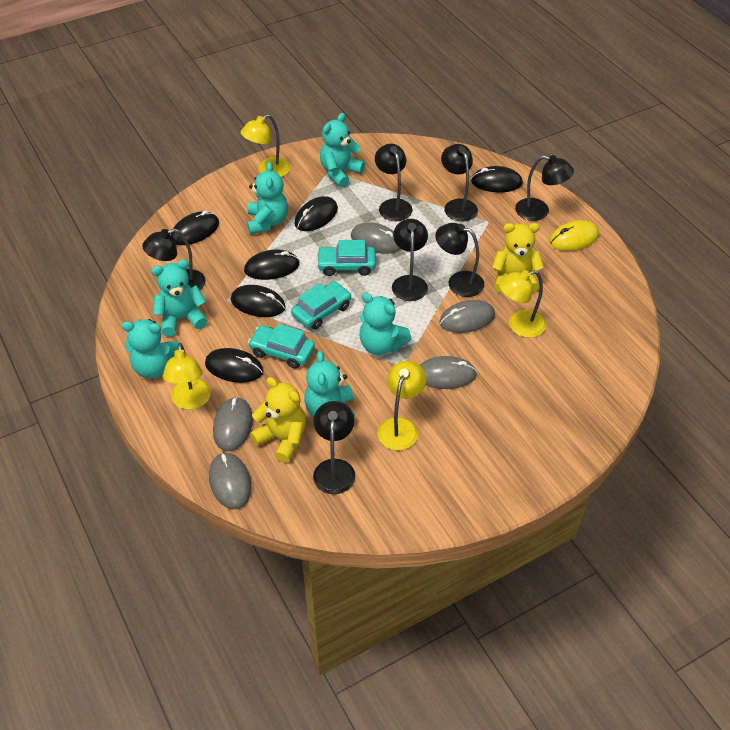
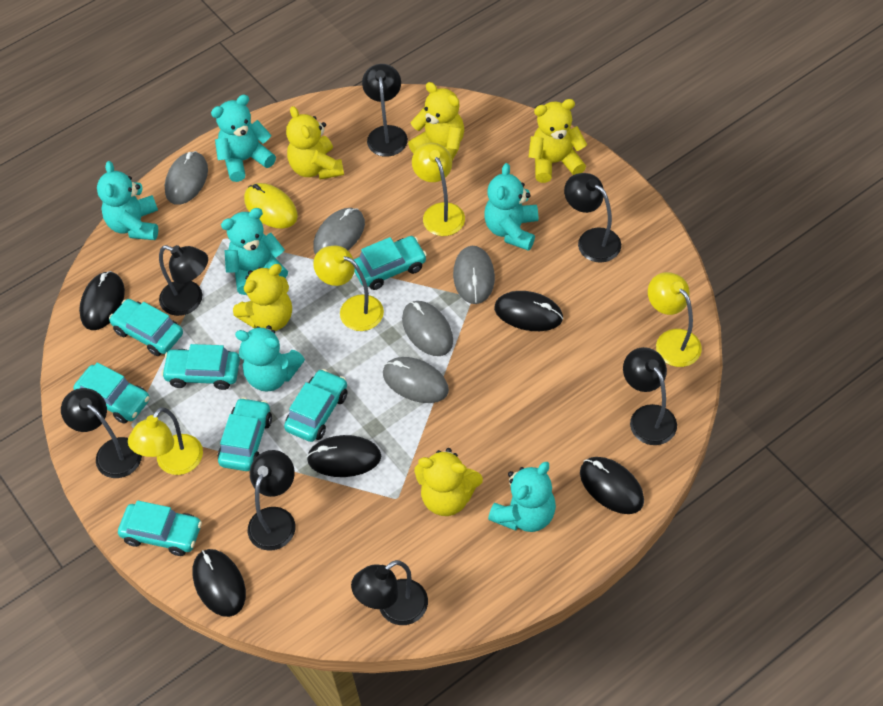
black mouse: [171,211,219,245] [205,348,263,383] [231,285,286,317] [244,250,300,280] [294,196,338,231] [471,166,523,192] = 6 -> [79,271,125,330] [192,549,246,617] [306,435,381,477] [494,291,563,331] [580,457,644,514] = 5
turquoise car: [248,324,315,369] [291,281,352,330] [316,240,376,276] = 3 -> [73,363,150,424] [109,299,183,356] [118,501,202,556] [161,344,240,390] [218,397,272,471] [284,369,347,442] [354,236,427,290] = 7
yellow teddy bear: [250,377,306,463] [492,223,544,293] = 2 -> [233,264,292,331] [286,106,344,180] [408,82,464,160] [414,448,483,516] [529,99,587,183] = 5

